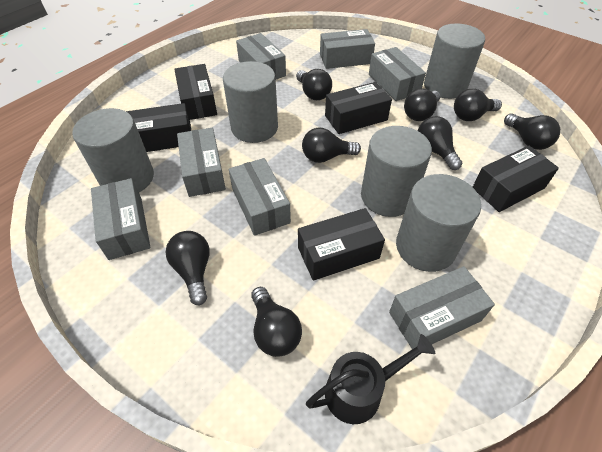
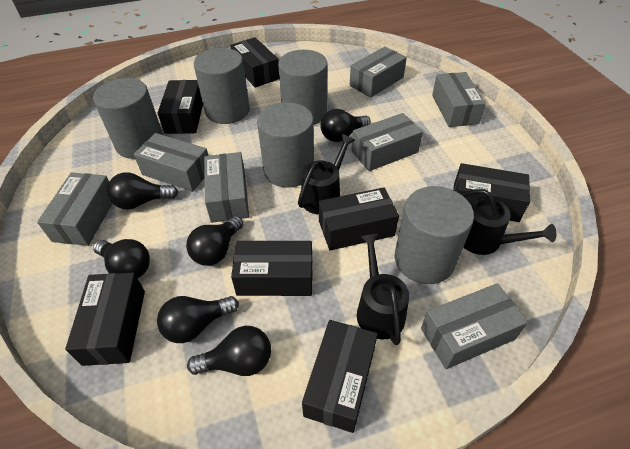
black box: [126,103,191,152] [174,64,217,120] [298,208,385,281] [325,82,392,134] [473,146,559,212] = 5 -> [65,273,145,366] [158,80,203,134] [230,37,279,88] [231,241,312,296] [302,320,378,433] [319,187,399,250] [453,163,530,222] = 7
black light bulb: [165,231,210,305] [251,287,302,357] [296,69,332,100] [302,128,361,163] [404,88,440,121] [418,116,462,170] [454,89,502,121] [504,113,560,150] = 8 -> [93,239,150,278] [107,172,178,209] [157,296,239,343] [186,216,243,266] [187,326,271,376] [320,109,371,142] = 6
black watering can: [306,334,435,424] = 1 -> [298,134,355,215] [357,234,409,345] [460,189,556,255] = 3

